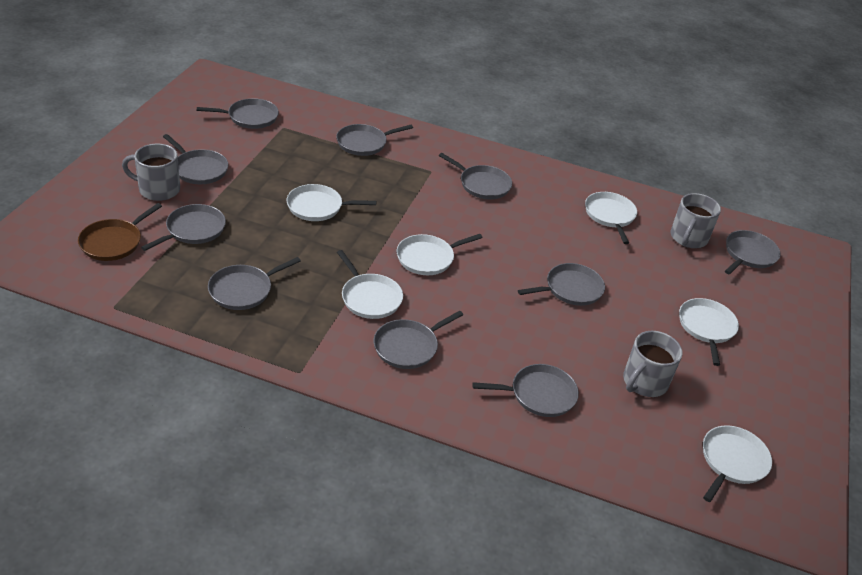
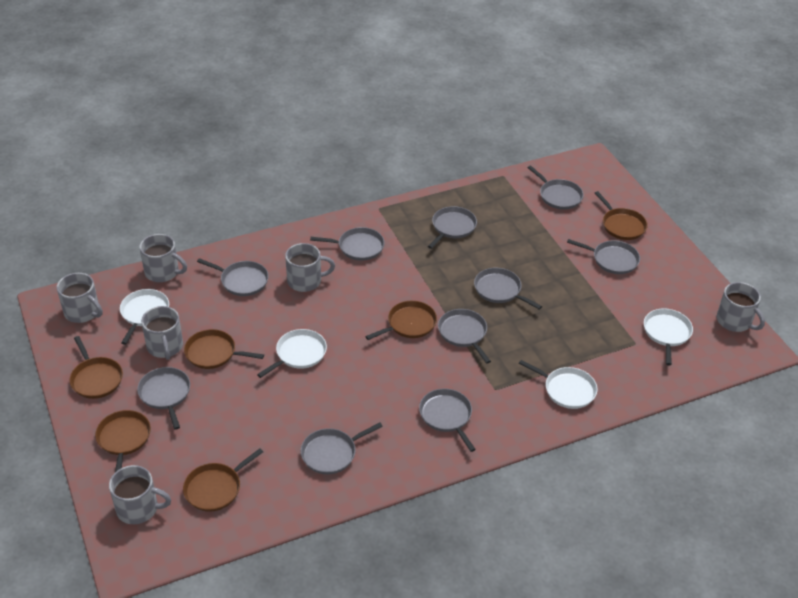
brown pan: [78,203,162,261] = 1 -> [70,336,123,399] [95,410,151,472] [183,448,263,512] [184,329,264,369] [365,301,437,340] [595,191,648,240] = 6
grey mug: [122,144,180,201] [623,331,682,397] [670,193,721,248] = 3 -> [57,273,103,323] [109,465,171,524] [140,234,187,282] [141,306,183,360] [285,243,335,292] [717,282,765,332] = 6
white pan: [287,184,376,221] [337,250,403,319] [397,234,483,275] [585,192,637,244] [679,298,739,366] [703,425,772,502] = 6 -> [120,289,169,345] [257,329,327,378] [519,360,597,409] [644,308,693,365] = 4

